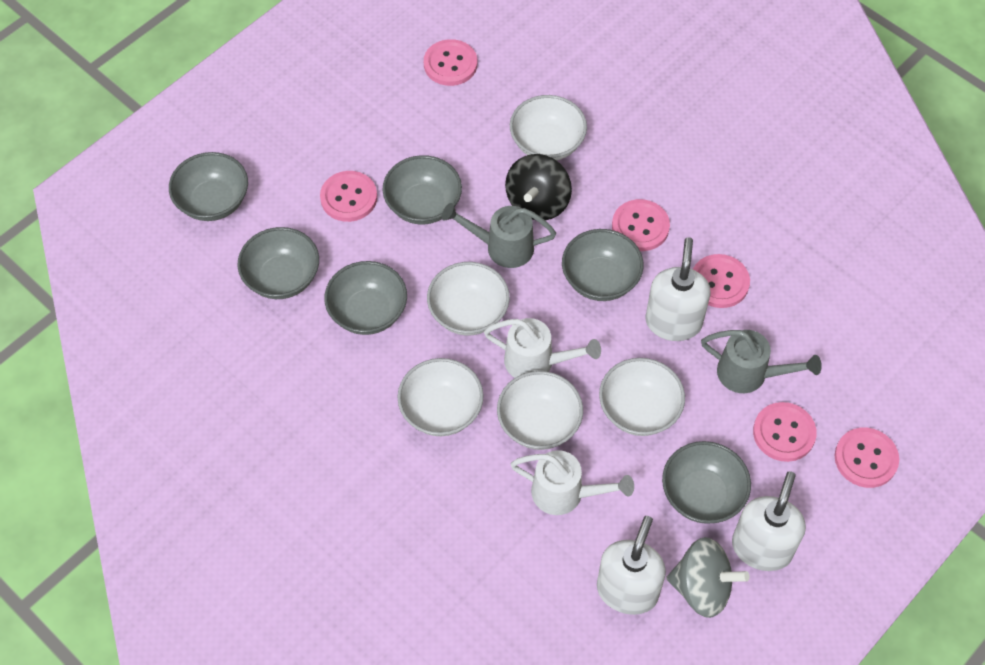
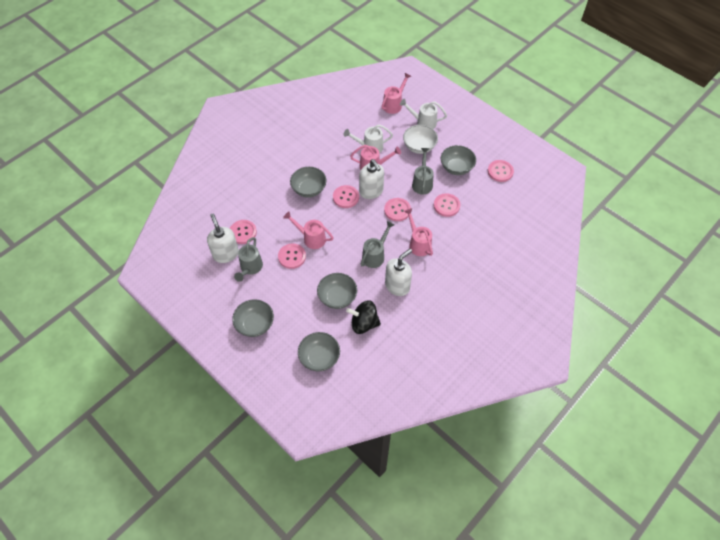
grey bowl: [169,152,248,221] [238,227,319,299] [324,261,407,335] [382,155,462,225] [562,229,643,301] [662,441,751,524] = 6 -> [232,299,274,337] [290,167,326,198] [298,332,340,371] [317,273,357,309] [441,145,476,175] = 5
grey spinning top: [666,537,750,618] = 1 -> none = 0
grey watering can: [442,203,556,268] [701,330,822,393] = 2 -> [234,237,263,282] [361,221,394,268] [412,148,434,195] = 3
pink watering can: none = 0 -> [283,211,334,249] [350,145,401,170] [381,73,411,114] [404,208,433,256] = 4
white bowl: [397,358,484,436] [427,262,510,335] [497,371,583,450] [510,95,587,161] [599,358,685,436] = 5 -> [403,125,438,154] = 1

